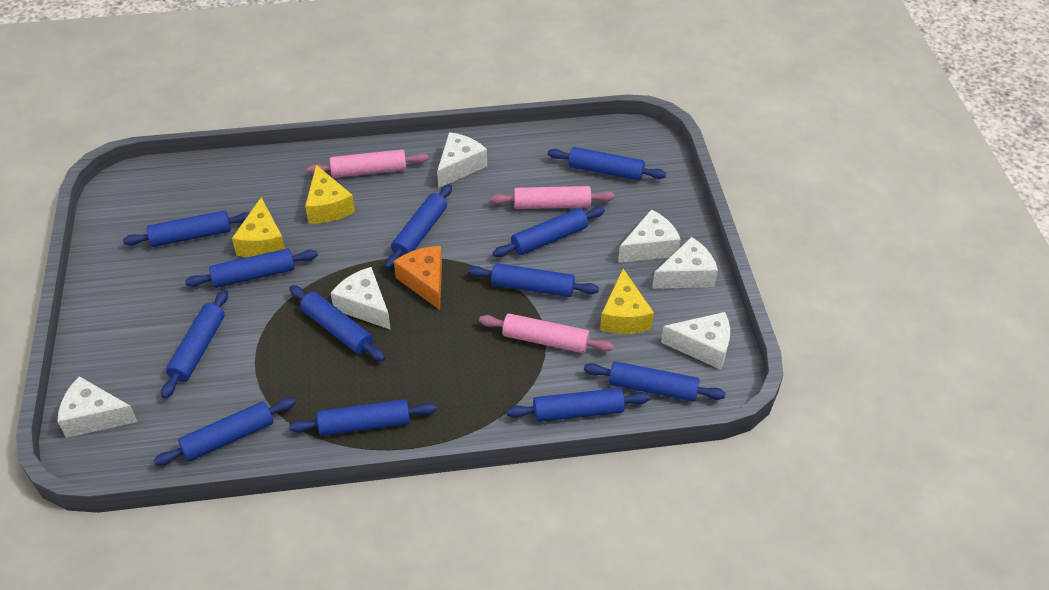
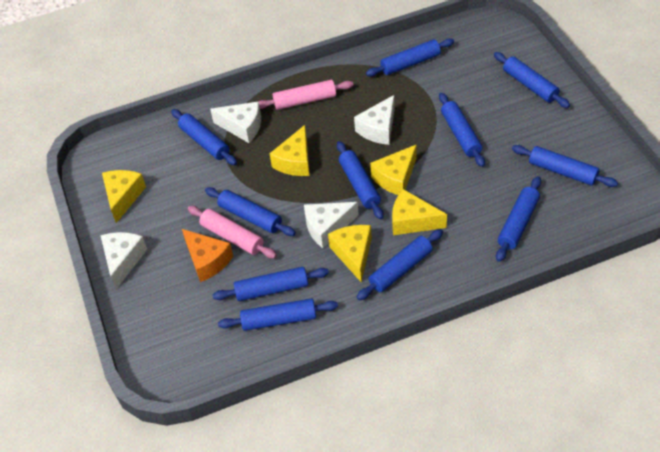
blue rolling pin: [123,211,249,247] [153,398,296,466] [161,289,228,399] [185,248,318,288] [289,285,385,361] [289,399,437,436] [385,184,452,270] [468,263,599,297] [493,207,605,257] [507,388,650,422] [548,147,666,181] [584,361,726,402] = 12 -> [171,109,237,165] [205,187,296,236] [213,267,329,301] [218,298,338,331] [337,141,384,219] [357,229,443,300] [366,38,454,76] [439,93,485,167] [494,52,570,108] [496,176,541,262] [512,145,618,187] = 11
pink rolling pin: [307,149,429,178] [479,313,614,353] [490,186,615,209] = 3 -> [188,206,277,258] [258,80,354,110] = 2
white cheese: [57,376,138,438] [331,267,391,330] [437,132,487,188] [618,209,681,263] [652,237,718,289] [661,312,730,370] = 6 -> [100,232,147,289] [210,102,261,143] [304,202,359,248] [354,95,395,145] = 4
yellow cheese: [232,197,285,257] [305,165,355,223] [600,269,654,334] = 3 -> [102,170,146,223] [269,125,309,176] [328,225,372,283] [370,144,417,195] [392,189,447,235] = 5

